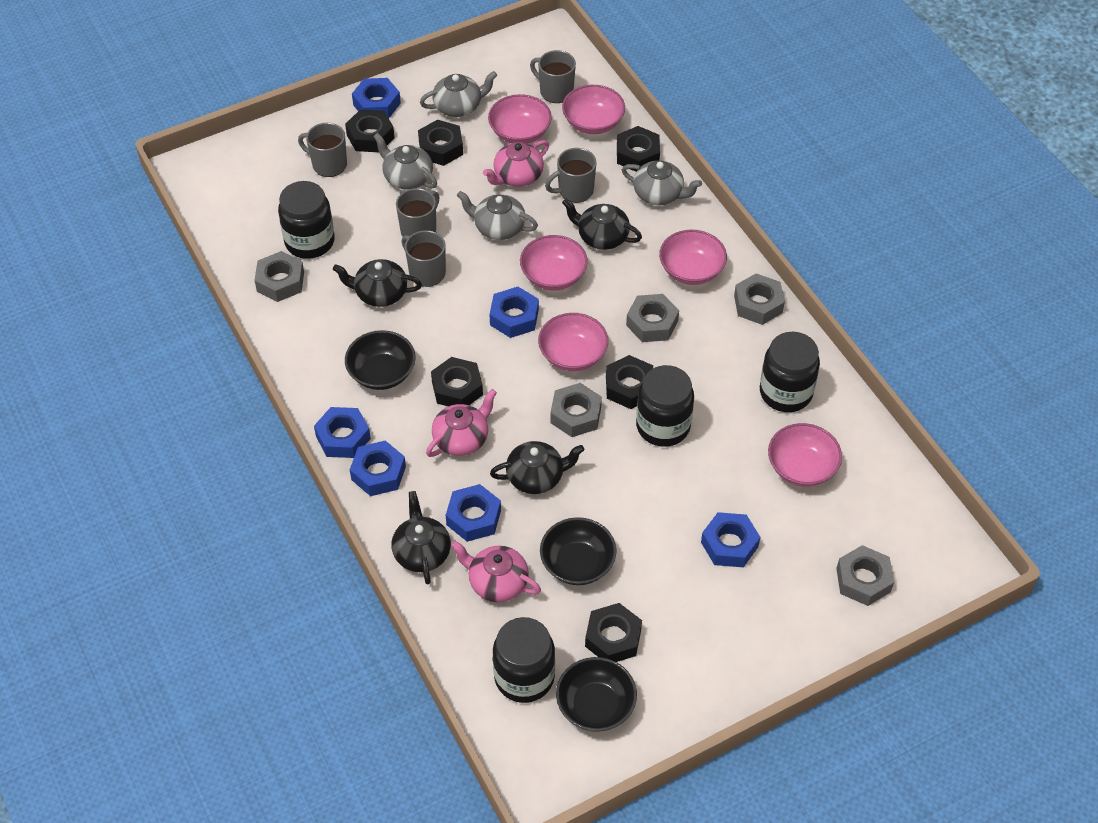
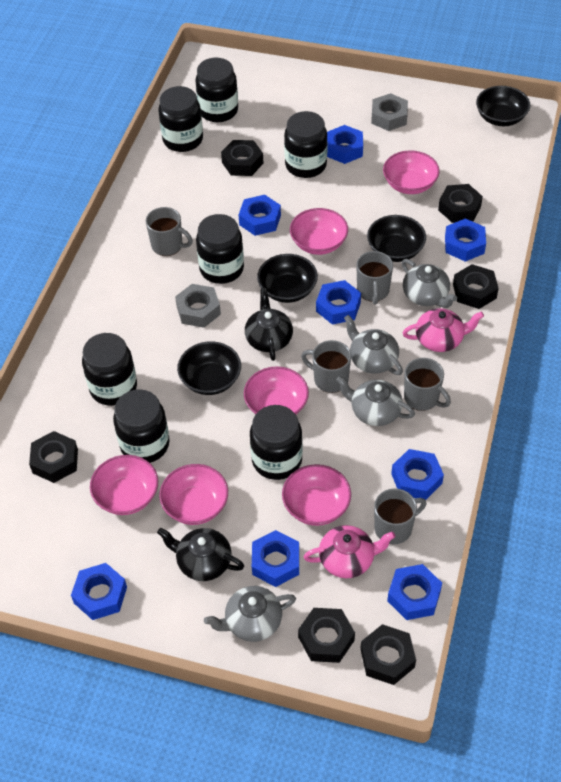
black bowl: [345,330,415,390] [540,517,617,585] [556,657,637,732] = 3 -> [177,341,241,395] [257,254,318,303] [367,215,426,262] [476,86,530,126] = 4
black jar: [278,181,335,259] [493,617,555,703] [636,365,694,447] [760,332,820,412] = 4 -> [82,333,137,406] [113,389,170,463] [158,86,203,152] [195,58,238,122] [196,214,244,284] [250,405,303,480] [284,111,328,178] = 7
black teapot: [333,259,422,307] [391,491,451,584] [490,441,584,494] [562,199,642,250] = 4 -> [157,528,244,581] [245,288,293,361] = 2
blue nut: [314,407,371,458] [350,441,406,496] [352,78,401,118] [446,484,501,542] [489,287,539,338] [701,512,760,567] = 6 -> [71,563,127,620] [239,195,281,236] [252,530,299,587] [316,280,361,324] [327,125,363,164] [387,564,442,620] [391,449,444,500] [445,219,486,262] = 8
grey nut: [254,251,304,302] [550,383,602,437] [626,294,679,342] [734,273,785,325] [836,545,894,606] = 5 -> [175,284,221,328] [371,93,408,131] = 2
pink teapot: [426,389,497,457] [451,540,541,602] [483,140,549,187] = 3 -> [304,525,395,578] [403,308,484,352] = 2

